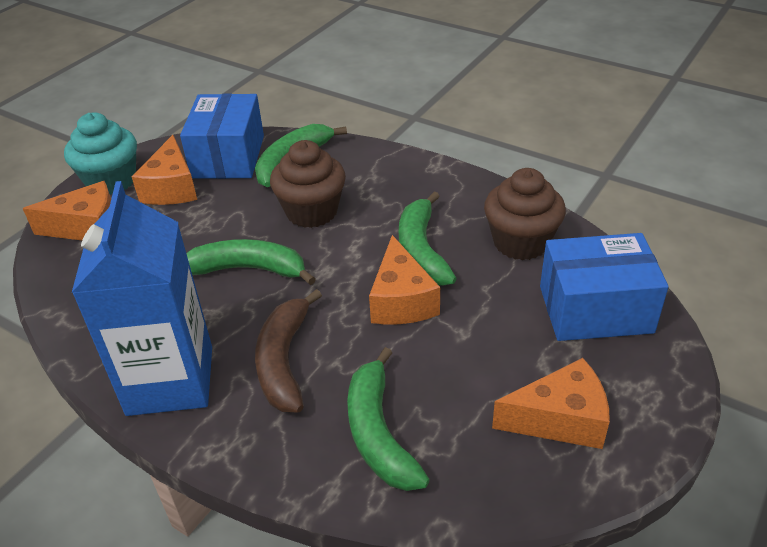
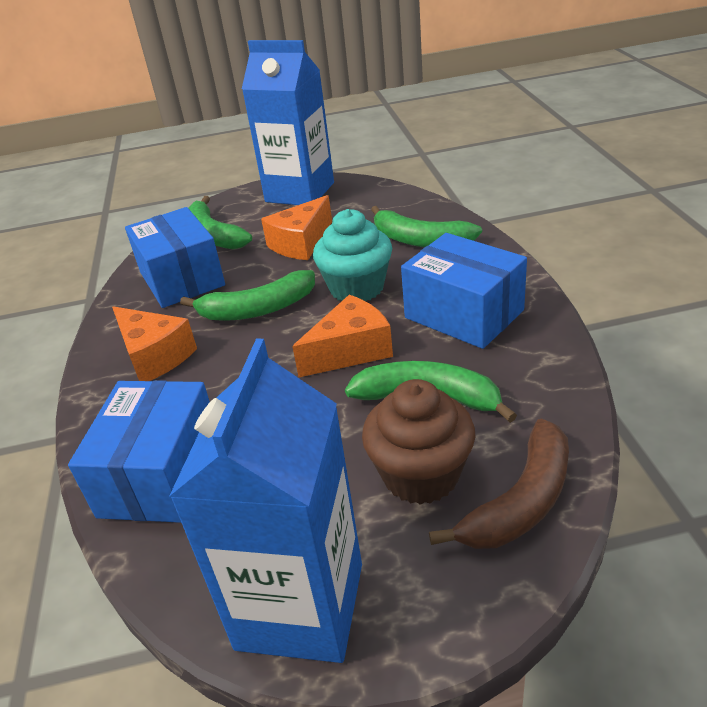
blue box: [180,94,264,179] [540,233,669,341] = 2 -> [68,380,210,523] [125,207,225,308] [401,233,527,349] = 3
blue carton: [72,181,212,416] = 1 -> [169,339,362,663] [242,40,334,205] = 2
brown cupcake: [270,140,346,228] [484,168,566,260] = 2 -> [362,379,475,505] = 1
orange cheese: [23,181,111,240] [132,135,197,205] [369,235,440,325] [492,358,610,449] = 4 -> [112,306,197,381] [261,195,332,260] [292,295,393,377] = 3

